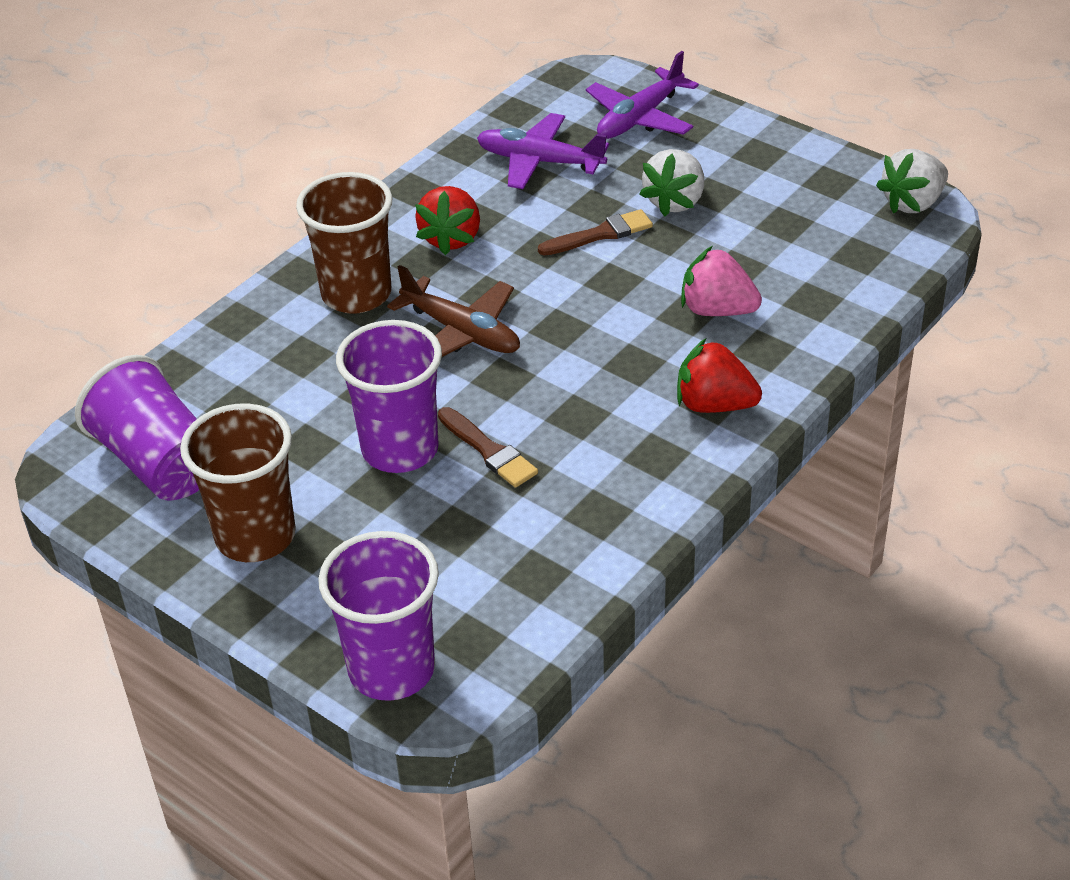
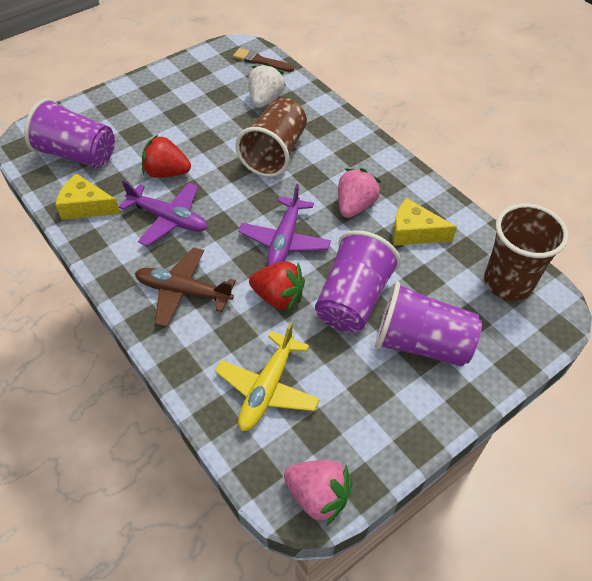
brown brush: [438,407,538,488] [538,209,653,256] = 2 -> [233,48,294,72] = 1
pink strawberry: [681,246,762,316] = 1 -> [284,460,352,526] [338,168,381,218] = 2
white strawberry: [639,149,704,217] [876,149,948,214] = 2 -> [248,63,286,108] = 1
yellow cheese: none = 0 -> [55,173,120,220] [393,198,457,245] = 2
yellow plane: none = 0 -> [215,322,320,431] = 1

